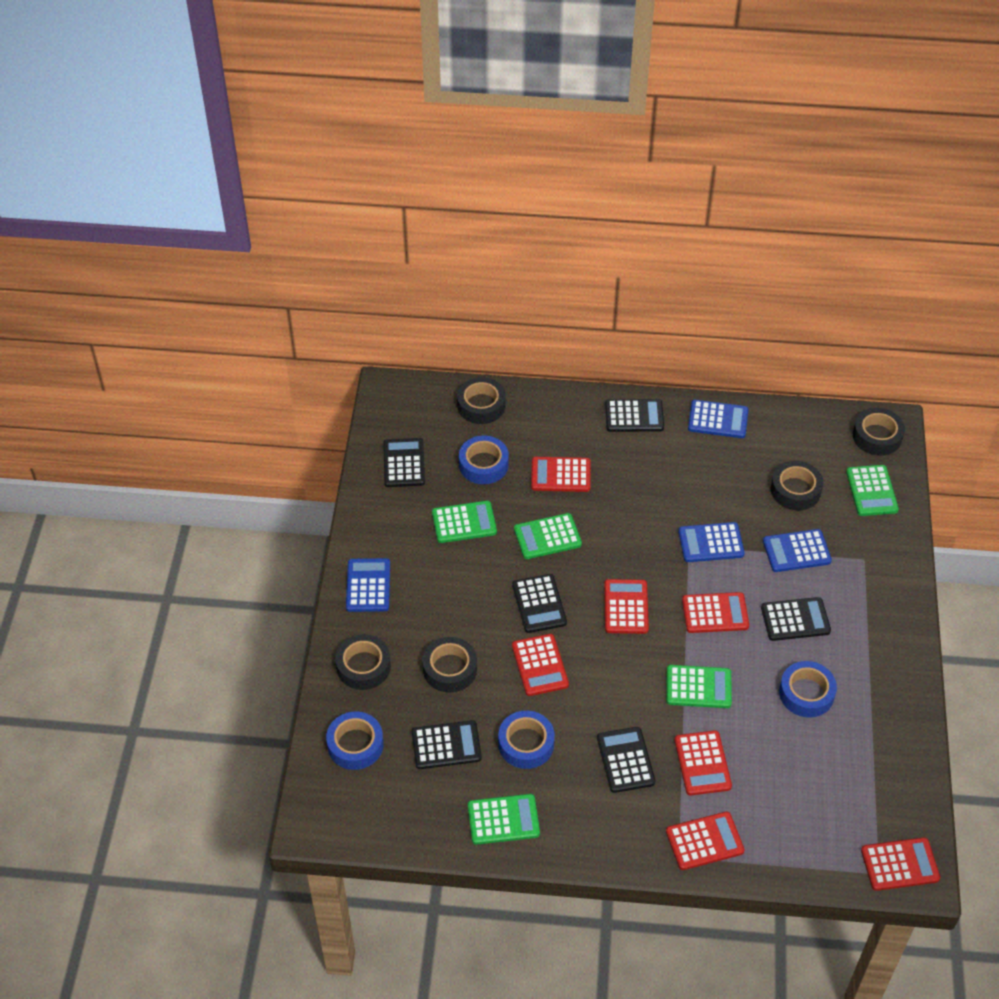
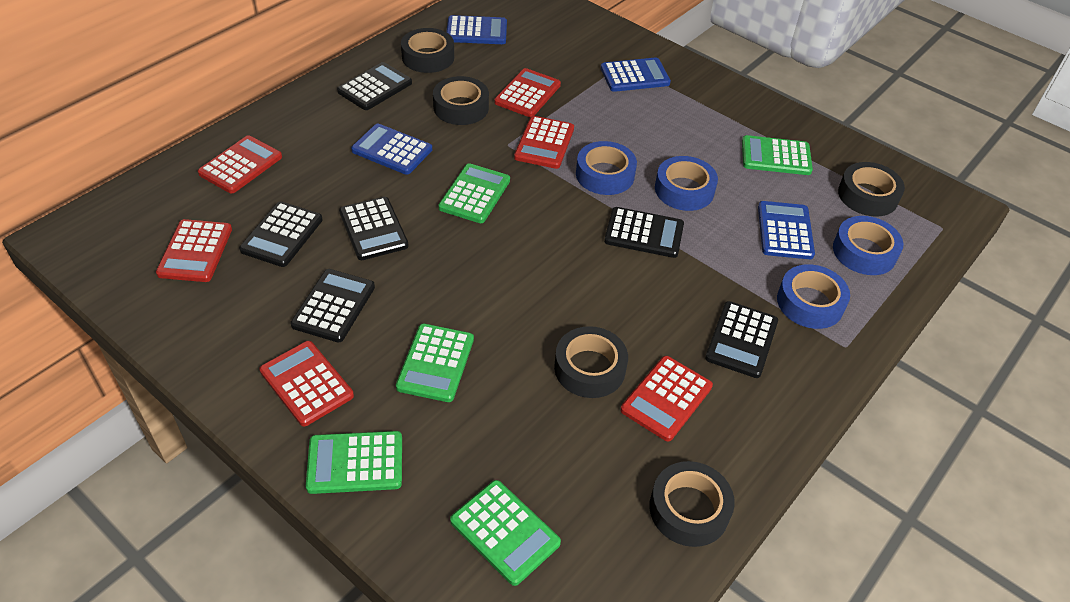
red calculator: [512,634,569,696] [531,457,590,492] [604,579,649,634] [666,812,745,870] [674,730,732,795] [682,592,749,633] [861,837,940,891] = 7 -> [156,219,232,282] [198,135,282,193] [259,341,354,426] [494,68,561,117] [514,116,574,169] [620,356,713,441] = 6

